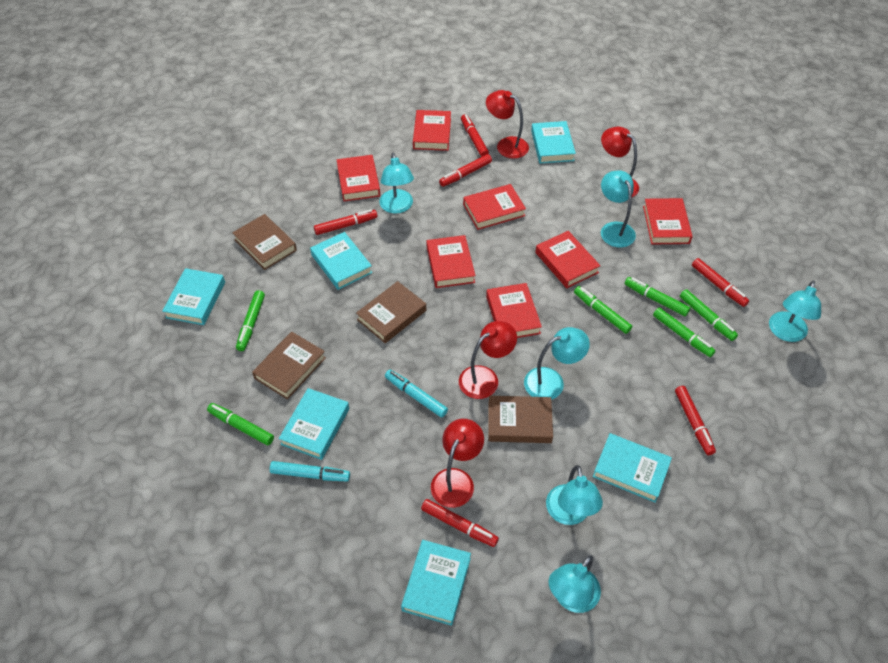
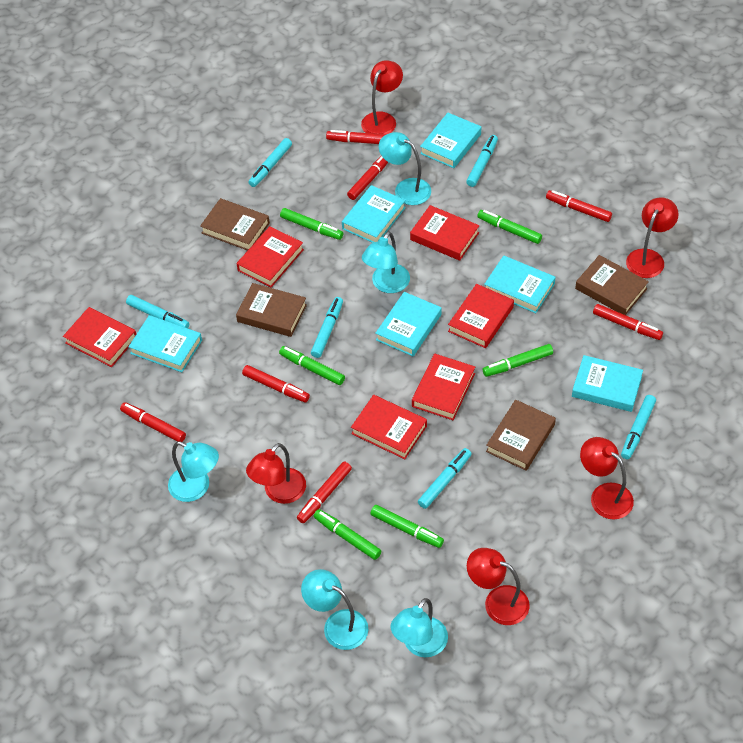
red book: [337,155,380,202] [413,110,451,151] [426,235,476,288] [463,184,526,230] [486,283,542,338] [535,231,601,288] [643,198,693,244] = 7 -> [63,307,136,367] [236,226,304,287] [351,395,427,459] [410,205,480,261] [412,354,475,420] [448,284,514,348] = 6
red lamp: [431,419,484,508] [459,321,517,399] [486,90,529,159] [601,127,639,197] = 4 -> [246,443,306,504] [361,60,403,134] [467,548,529,625] [580,437,634,520] [626,197,679,278] = 5
red marker: [314,209,377,235] [421,499,499,547] [439,154,492,187] [461,114,489,157] [675,386,716,455] [692,258,749,307] = 6 -> [120,402,186,442] [242,365,310,402] [297,462,352,523] [326,130,386,144] [347,156,388,200] [546,190,612,222] [593,304,663,340] = 7
turquoise lamp: [379,153,414,214] [524,327,590,400] [546,465,603,525] [549,555,601,613] [601,170,636,248] [769,280,821,342] = 6 -> [168,441,219,502] [301,569,369,650] [362,232,410,293] [379,132,431,205] [391,598,448,657] = 5
turquoise marker: [270,461,350,481] [385,370,448,417] = 2 -> [126,295,189,328] [248,138,292,187] [311,297,343,358] [418,448,471,509] [466,135,498,187] [621,395,656,459] = 6

